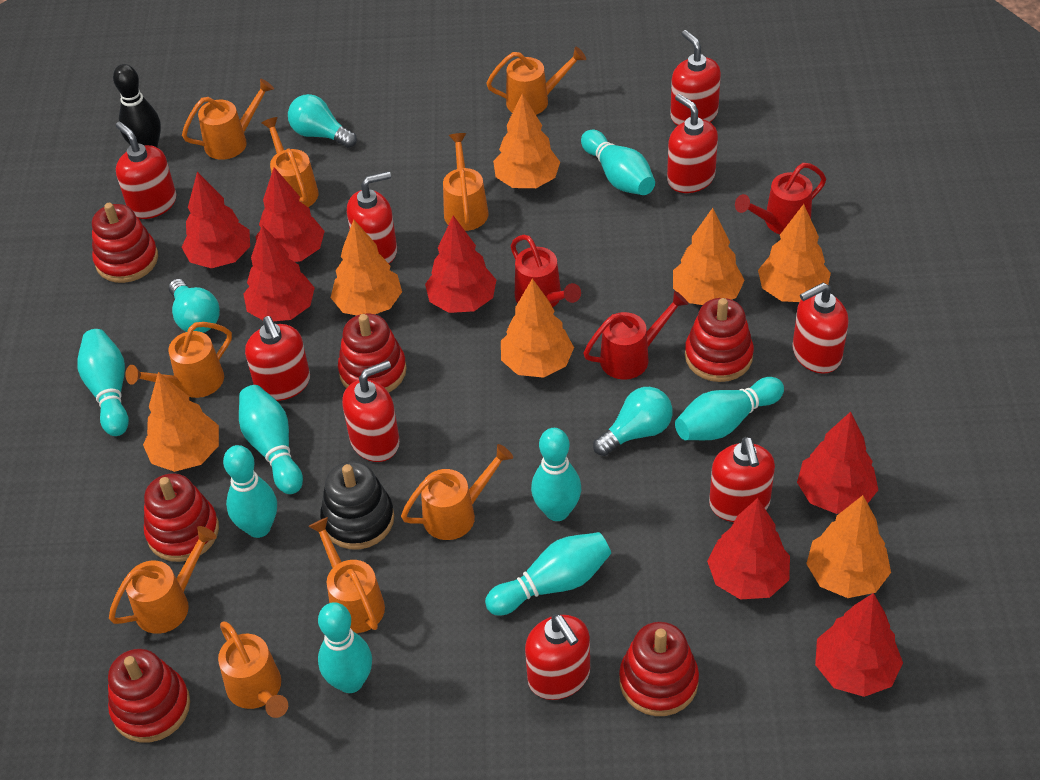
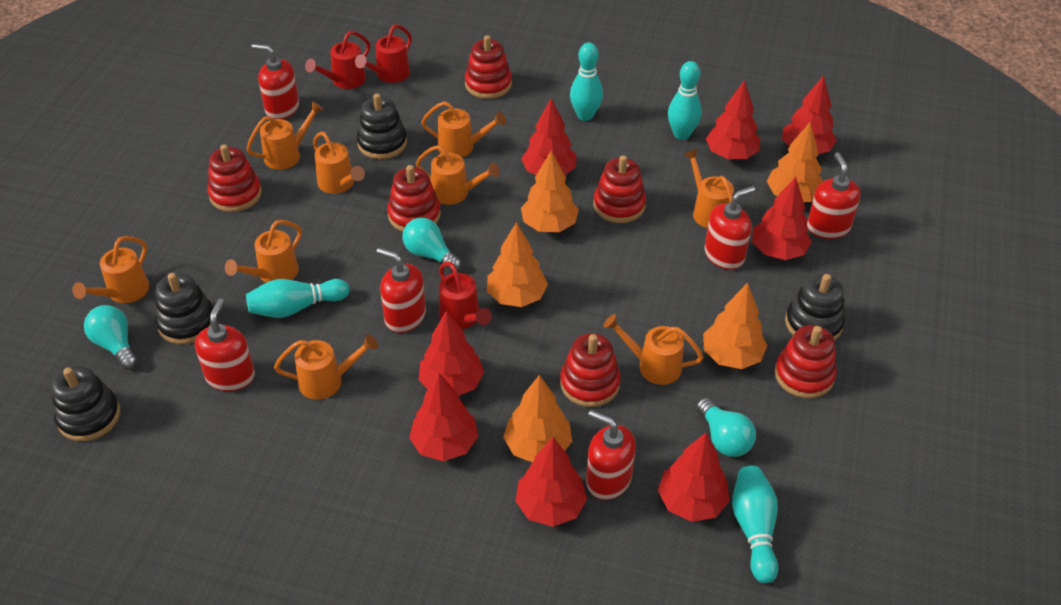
black bowling pin: [113,64,161,147] = 1 -> none = 0
black stacking toy: [320,461,394,549] = 1 -> [51,366,120,441] [155,273,213,344] [357,93,407,159] [785,274,845,340] = 4
orange tree: [143,372,219,472] [331,220,402,315] [493,93,560,188] [501,278,574,378] [673,208,745,305] [758,204,831,302] [806,495,891,598] = 7 -> [487,222,548,307] [503,375,572,462] [521,151,579,232] [703,283,768,369] [767,122,823,202] = 5
red soap dispenser: [116,122,177,219] [245,316,310,401] [342,360,400,462] [347,171,397,264] [525,614,590,700] [667,94,718,193] [670,30,721,125] [709,437,775,522] [792,283,849,374] = 9 -> [195,298,255,391] [251,44,299,119] [376,248,426,333] [586,410,636,500] [704,186,755,270] [807,152,861,239] = 6
red tree: [181,172,250,268] [243,225,315,321] [255,167,325,262] [425,216,496,313] [707,498,790,600] [797,412,878,514] [815,593,903,697] = 7 -> [409,373,478,461] [418,311,484,396] [515,437,587,527] [521,99,576,175] [658,433,730,522] [706,80,760,159] [752,177,812,260] [782,75,837,154] = 8
turquoise bowling pin: [77,329,129,436] [223,445,277,538] [239,385,303,494] [318,602,372,693] [485,532,611,616] [531,428,581,521] [581,130,655,195] [675,377,784,440] = 8 -> [246,279,350,318] [570,43,603,121] [668,61,702,140] [732,466,778,583] = 4

